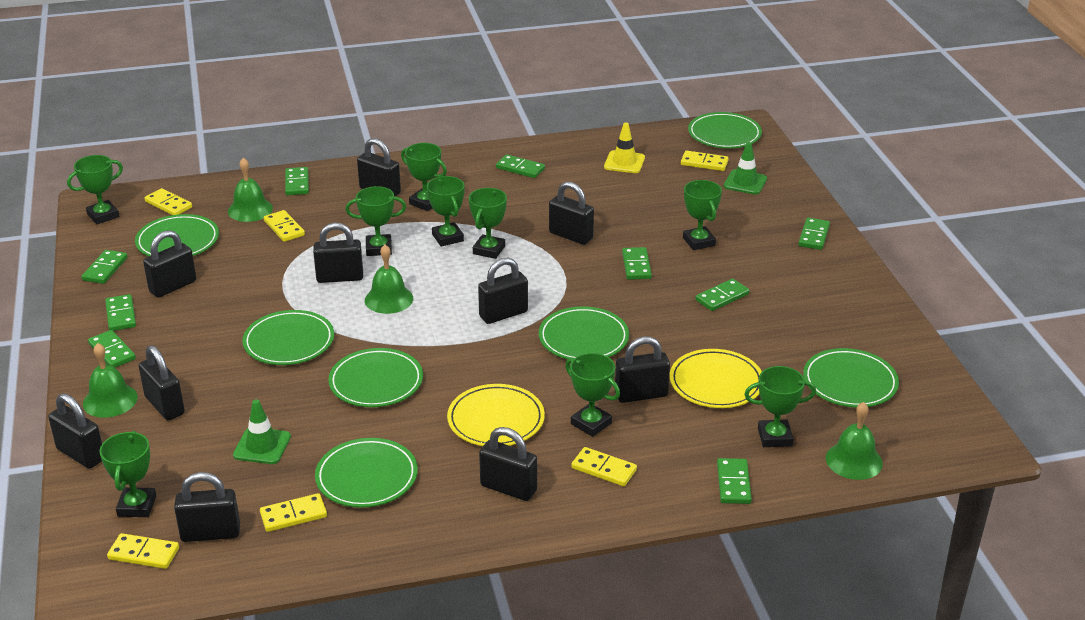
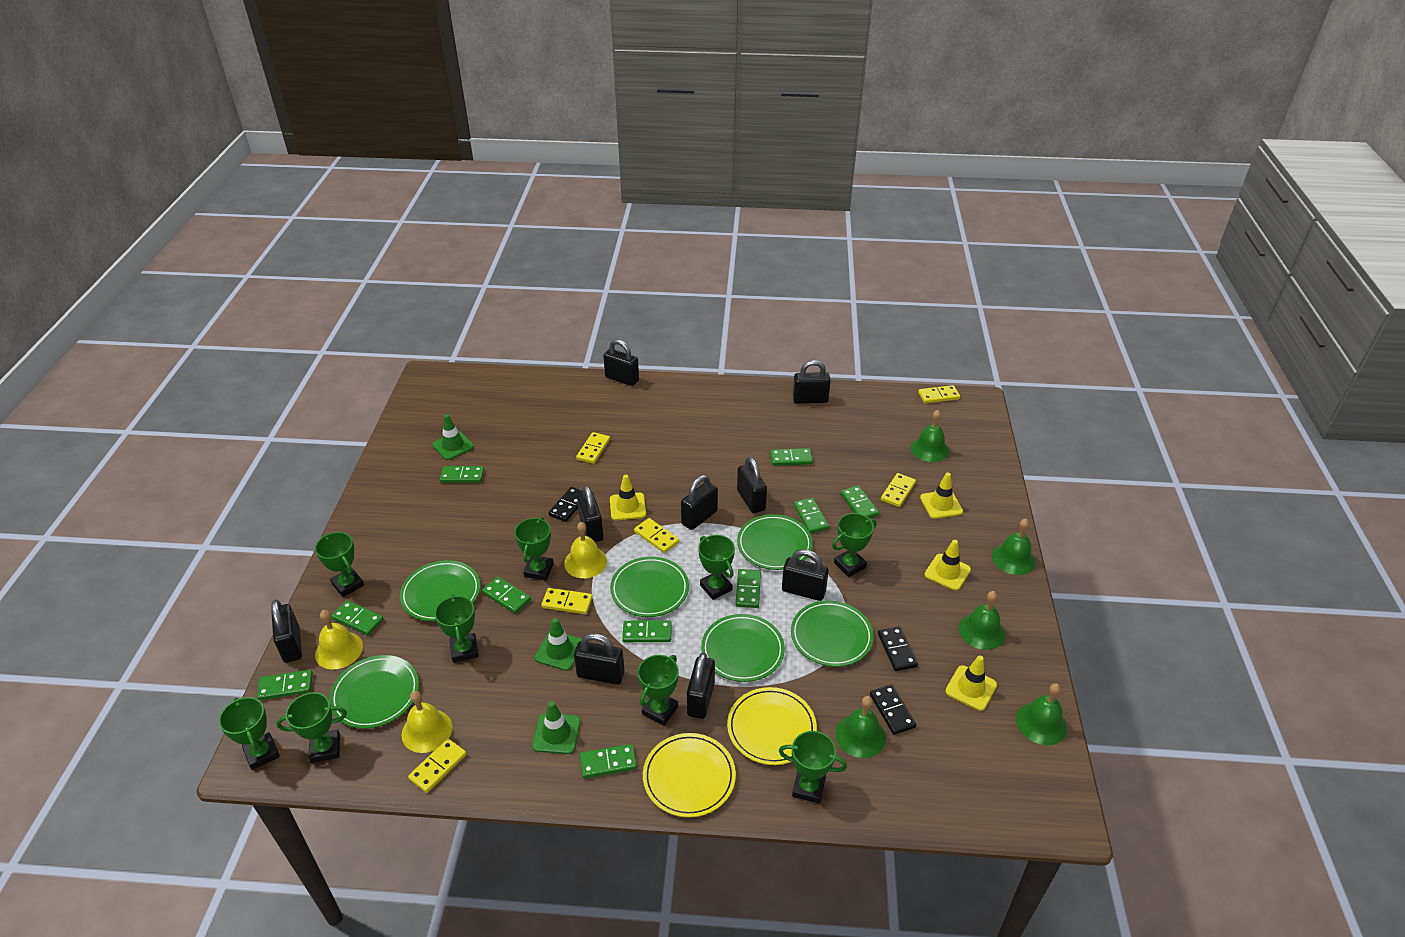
black domino: none = 0 -> [548,487,583,522] [870,684,916,735] [878,626,918,671] = 3
black padlock: [48,393,102,469] [139,345,185,420] [143,230,196,298] [174,472,240,542] [313,223,363,283] [357,138,401,196] [478,258,528,324] [479,427,537,501] [549,181,594,245] [615,337,670,403] = 10 -> [271,599,302,663] [574,633,625,685] [577,485,604,542] [603,339,639,386] [681,475,718,530] [687,653,715,719] [737,457,767,513] [782,549,829,601] [793,360,831,404] = 9
green bell: [83,343,138,418] [228,158,273,222] [365,245,413,314] [826,402,883,480] = 4 -> [836,696,886,758] [911,410,949,462] [959,591,1005,650] [992,519,1035,575] [1016,683,1067,745] = 5
green domino: [82,250,128,284] [88,330,136,367] [105,294,136,331] [285,167,309,195] [496,154,545,178] [622,247,652,280] [695,279,749,311] [717,458,752,504] [798,218,830,250] = 9 -> [257,670,313,700] [331,600,384,636] [439,466,484,483] [482,576,531,614] [580,744,637,778] [622,620,672,642] [735,569,761,608] [770,448,813,466] [794,498,829,533] [841,486,879,518] = 10
green plate: [135,214,219,256] [242,310,334,365] [315,438,418,508] [328,348,423,407] [539,307,629,359] [688,112,762,148] [803,348,899,408] = 7 -> [330,655,419,729] [400,560,480,621] [610,557,689,617] [701,614,785,682] [737,514,813,570] [791,601,874,667] = 6
green traffic cone: [233,399,291,464] [723,142,767,195] = 2 -> [432,414,474,460] [532,701,581,754] [535,618,582,671] = 3
yellow bell: none = 0 -> [315,610,363,669] [402,691,452,753] [564,522,607,578] = 3
yellow traffic cone: [604,123,645,173] = 1 -> [610,475,646,520] [920,473,963,519] [924,540,971,591] [945,656,997,711] = 4

